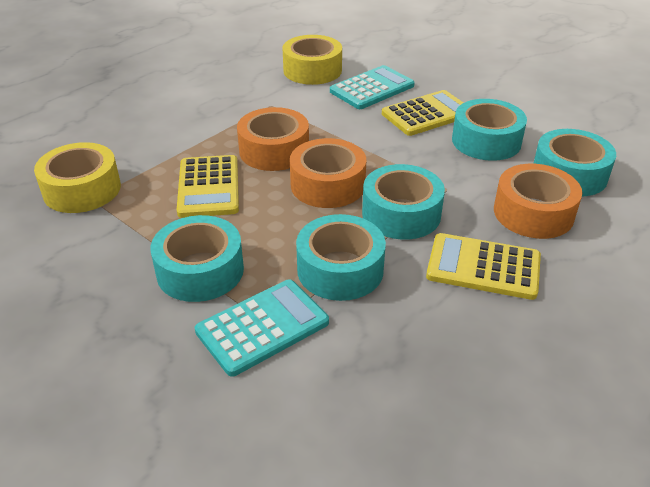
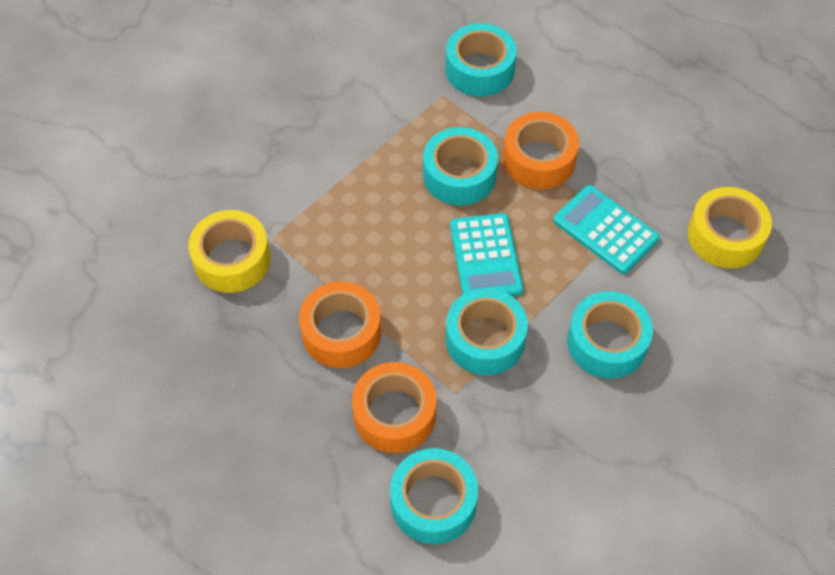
yellow calculator: [177,155,239,218] [382,90,463,136] [426,233,541,300] = 3 -> none = 0

